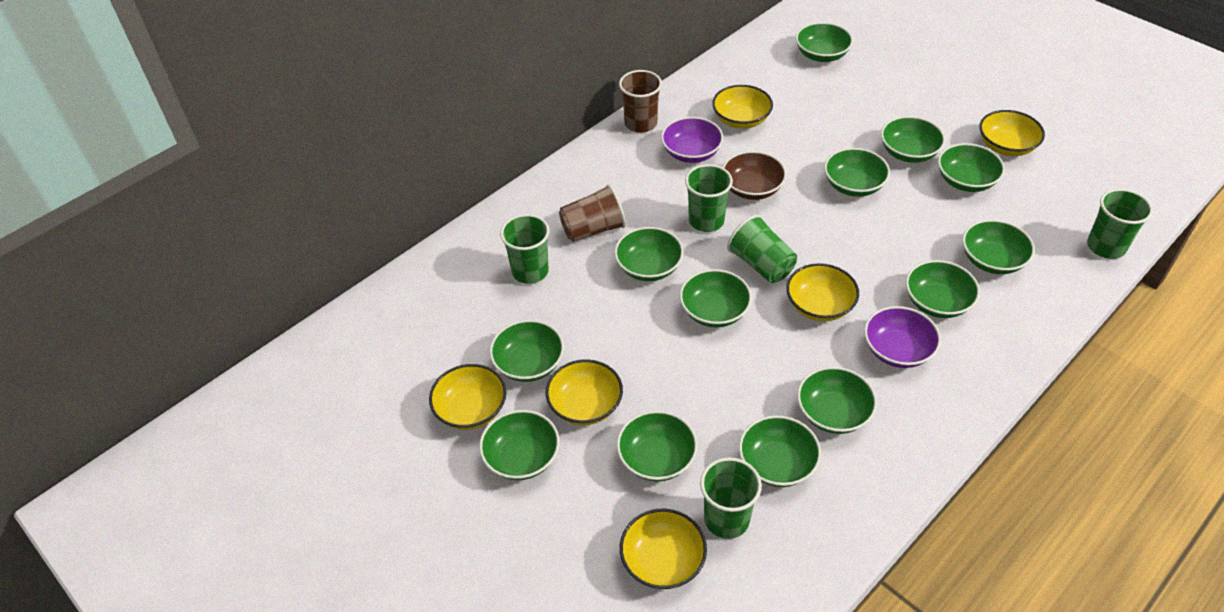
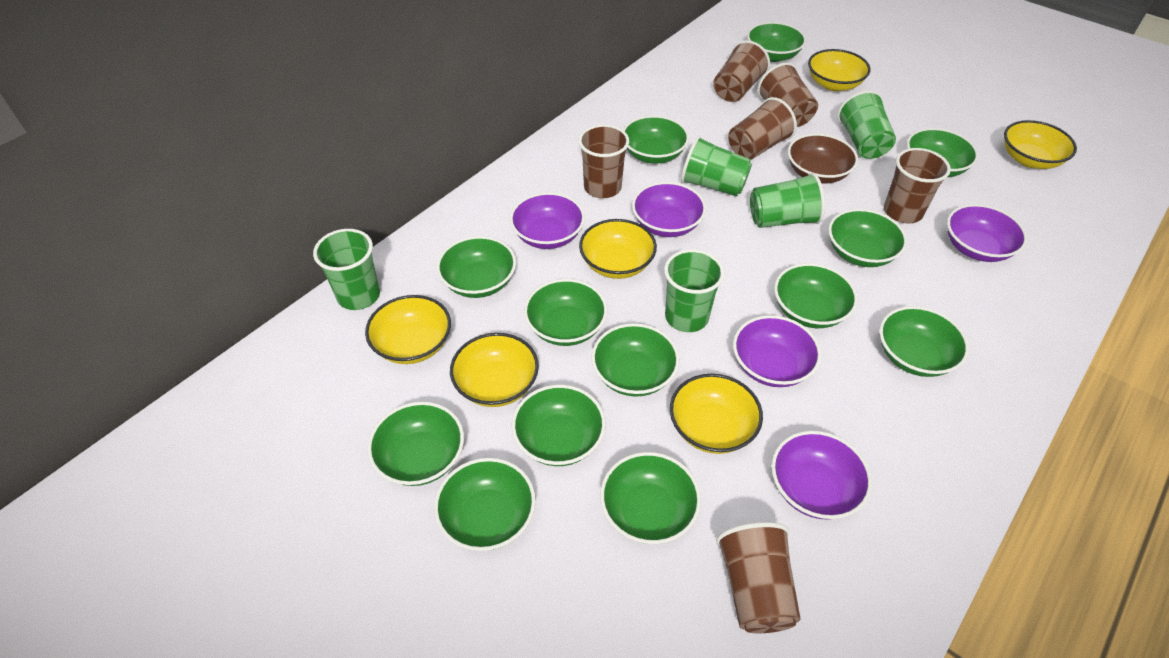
brown cup: [559,184,626,242] [619,70,662,133] = 2 -> [578,125,629,198] [713,40,770,102] [716,522,800,633] [728,97,797,160] [757,63,818,127] [884,148,951,223] = 6
purple bowl: [661,117,724,163] [864,306,941,368] = 2 -> [510,192,585,249] [632,182,706,237] [733,315,821,387] [772,431,872,519] [947,204,1027,262] = 5

